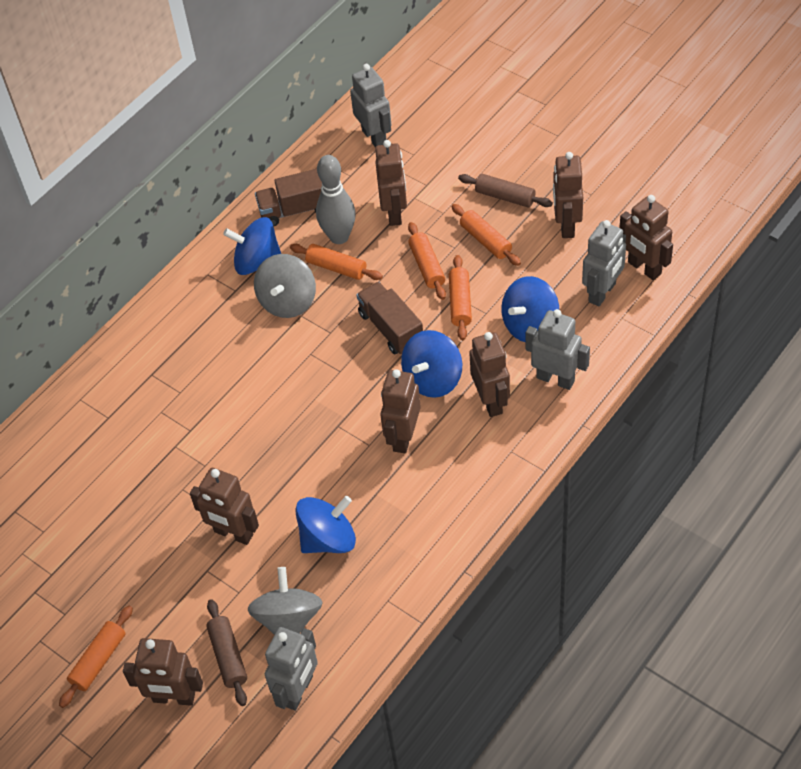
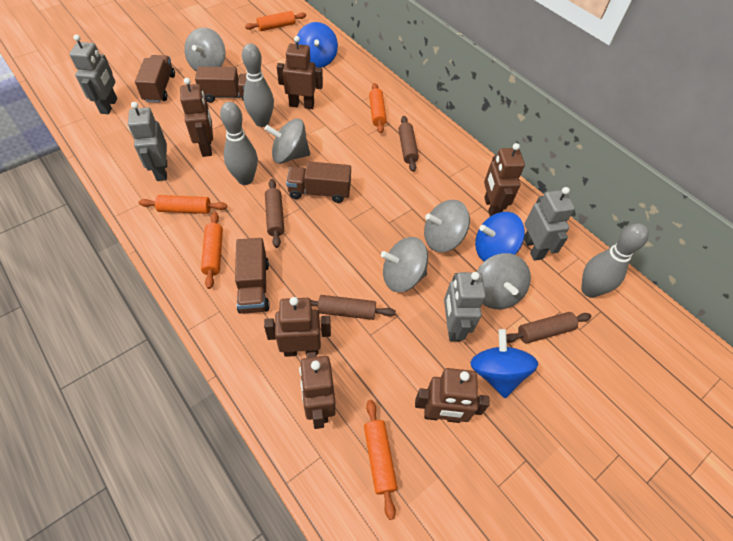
blue spinning top: [223,217,281,275] [295,496,356,553] [401,330,462,398] [501,276,559,342] = 4 -> [297,22,338,68] [470,329,538,398] [475,212,525,261] = 3
brown robot: [123,638,203,706] [190,468,259,545] [375,140,407,226] [380,369,421,453] [469,332,510,417] [553,152,583,238] [620,195,673,280] = 7 -> [180,78,213,157] [264,297,331,357] [277,36,323,109] [299,352,336,429] [415,368,490,423] [484,143,525,216] = 6
brown rolling pin: [206,599,247,706] [458,174,553,208] = 2 -> [265,179,284,248] [311,295,396,320] [399,116,419,172] [506,312,592,344] = 4
brown truck: [255,169,322,227] [357,282,423,354] = 2 -> [135,55,175,103] [195,67,247,103] [235,238,270,314] [286,161,351,203] = 4
grey bowling pin: [316,155,356,244] = 1 -> [220,102,258,185] [242,43,274,127] [581,223,649,298] = 3
grey spinning top: [248,567,323,635] [254,254,316,318] = 2 -> [184,28,225,72] [264,119,310,164] [381,237,428,292] [424,200,470,252] [477,253,531,309] = 5

